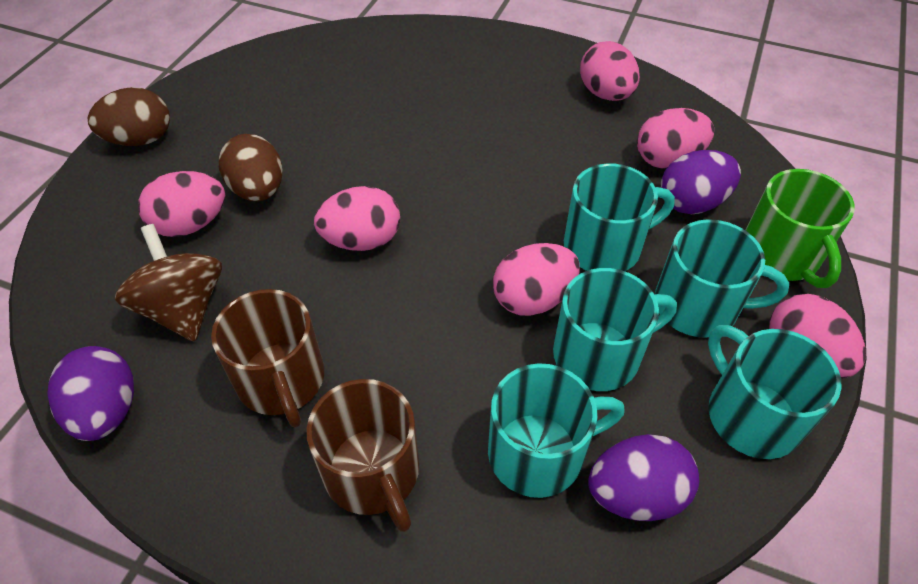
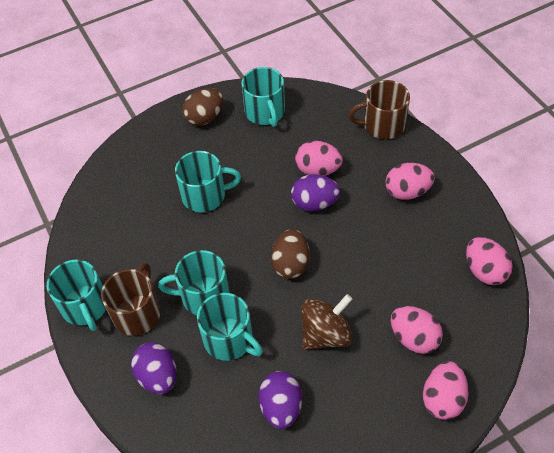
green mug: [746,169,855,288] = 1 -> none = 0
pink egg: [138,171,225,237] [314,186,400,251] [493,243,580,316] [580,41,640,101] [637,108,714,169] [769,294,866,379] = 6 -> [295,141,343,176] [385,163,435,200] [391,306,443,354] [423,361,468,420] [466,237,513,285] = 5

